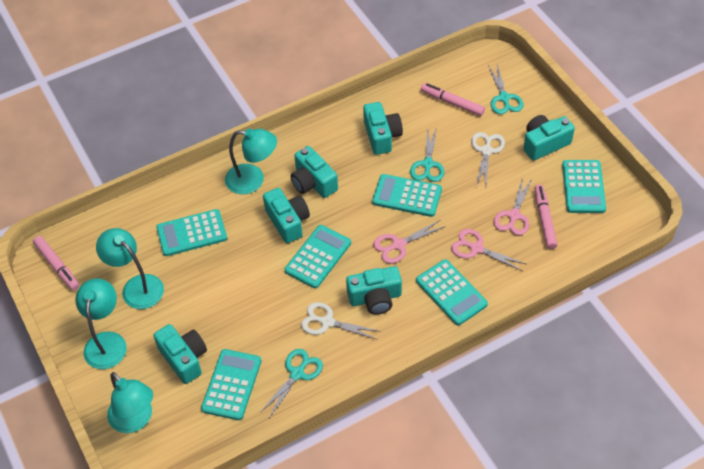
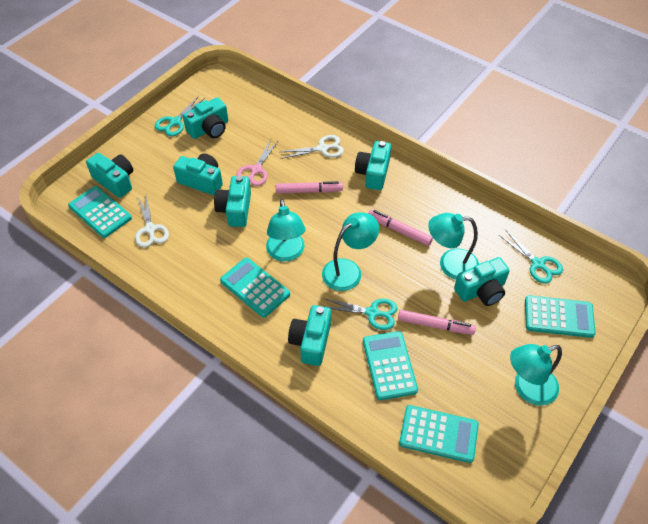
pink scissors: [373,220,446,264] [451,229,526,271] [494,177,532,235] = 3 -> [236,140,279,186] = 1
turquoise calculator: [156,209,227,256] [201,349,261,420] [284,225,351,288] [372,174,442,217] [416,259,488,325] [562,160,606,213] = 6 -> [68,186,132,238] [220,258,290,318] [363,331,418,400] [399,405,479,463] [525,295,596,338] = 5
turquoise camera: [153,324,207,384] [263,188,310,243] [290,146,338,198] [346,266,402,315] [363,102,403,155] [523,115,575,161] = 6 -> [86,153,133,198] [173,153,223,195] [183,97,228,139] [214,176,251,227] [288,305,331,366] [355,141,391,190] [454,257,510,306] = 7

